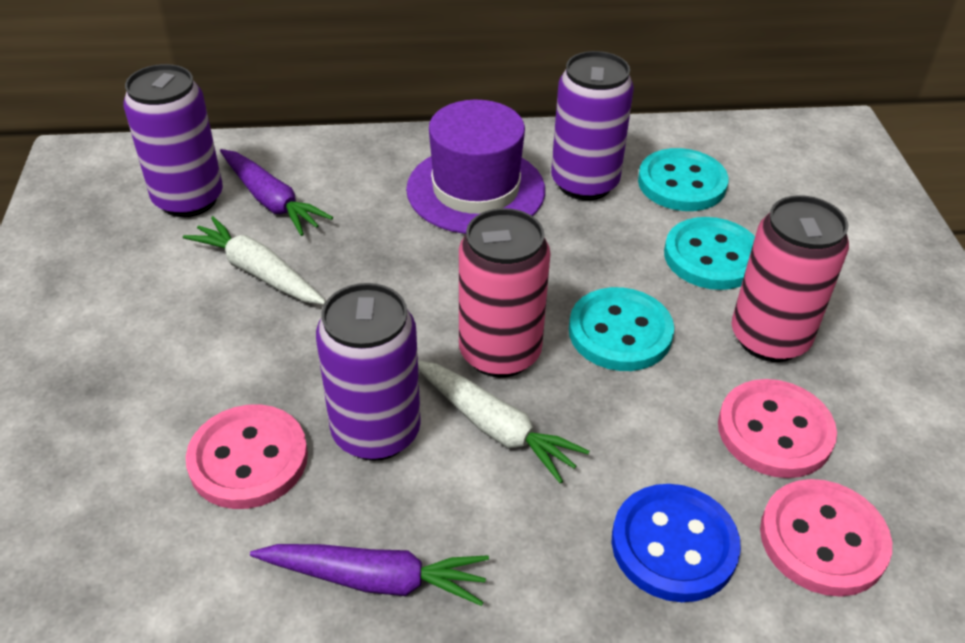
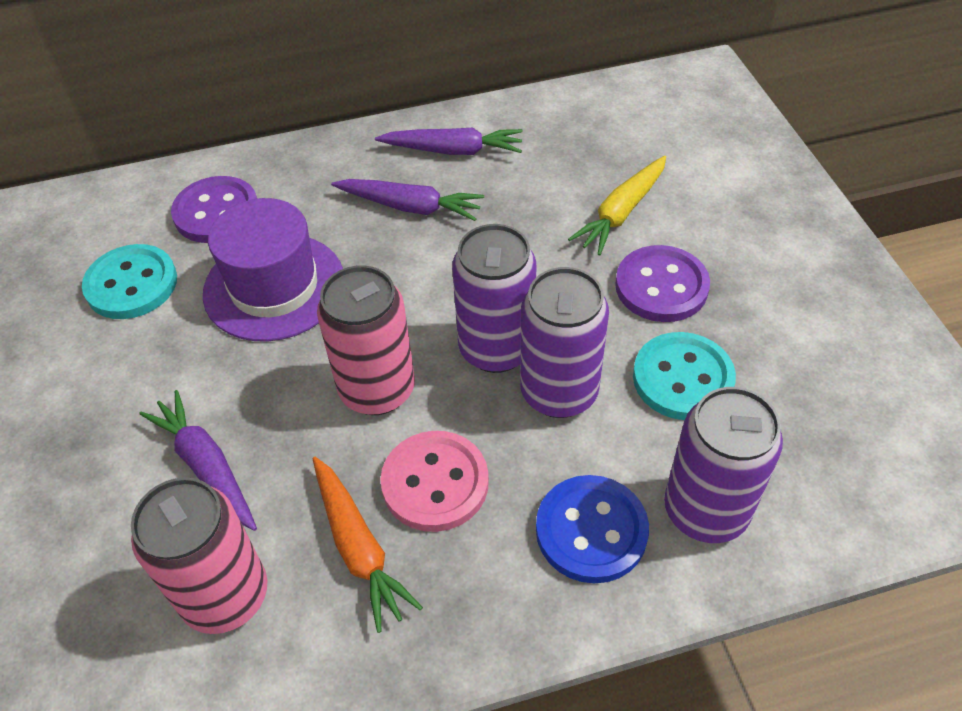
orange carrot: none = 0 -> [313,457,423,633] = 1
pink button: [186,404,308,509] [718,379,837,478] [760,479,892,597] = 3 -> [380,431,489,532] = 1
purple button: none = 0 -> [171,176,257,243] [615,245,710,322] = 2
purple carrot: [220,149,333,236] [250,544,489,606] = 2 -> [139,390,257,531] [331,179,484,221] [375,128,523,155] = 3
turquoise button: [569,287,674,371] [638,148,728,211] [664,217,755,290] = 3 -> [82,244,177,319] [633,332,736,420] = 2
white carrot: [183,216,326,304] [418,360,589,484] = 2 -> none = 0
yellow carrot: none = 0 -> [568,156,666,255] = 1

